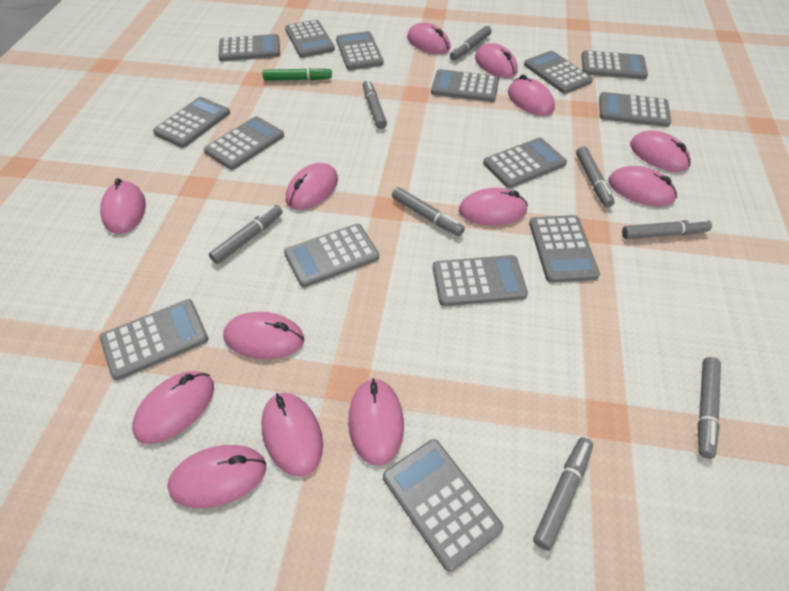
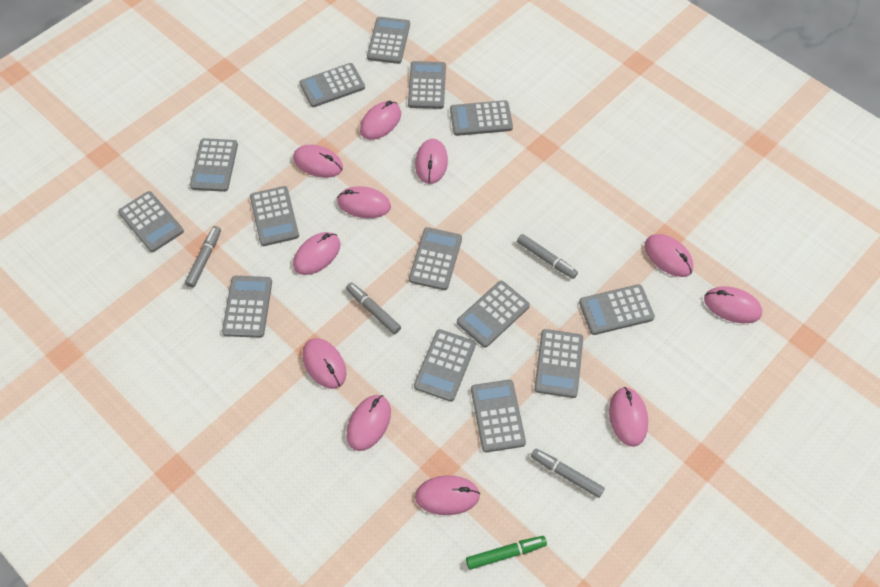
grey calculator: [100,299,208,380] [153,97,230,148] [204,116,284,170] [218,34,280,61] [284,224,379,287] [285,20,335,58] [336,31,384,70] [383,439,503,572] [431,69,499,102] [433,255,528,306] [483,138,567,188] [524,51,593,94] [529,215,600,283] [581,50,648,79] [599,92,671,127] = 15 -> [118,191,184,252] [190,138,238,192] [222,276,272,338] [250,186,299,246] [299,63,365,107] [367,17,410,64] [408,61,446,109] [409,227,462,290] [414,329,476,402] [450,100,513,136] [457,281,530,348] [471,380,526,452] [534,329,583,398] [579,284,655,335] = 14
grey marker: [209,205,283,264] [363,80,387,129] [392,187,465,236] [450,26,491,60] [533,437,593,551] [576,146,615,207] [622,219,712,239] [698,357,721,459] = 8 -> [185,226,221,288] [346,282,401,334] [517,234,578,279] [531,449,605,498] = 4
pink mouse: [100,178,146,234] [132,371,214,444] [167,445,266,508] [223,312,304,359] [261,393,323,477] [286,163,338,210] [348,378,404,466] [407,23,450,54] [459,188,528,226] [475,43,518,78] [508,74,555,116] [608,166,677,206] [630,130,691,172] = 13 -> [293,145,343,178] [293,232,341,275] [302,338,347,389] [337,186,391,218] [347,395,391,451] [360,101,401,140] [415,139,448,184] [415,476,480,515] [609,387,648,447] [645,234,694,277] [704,286,762,323] = 11

